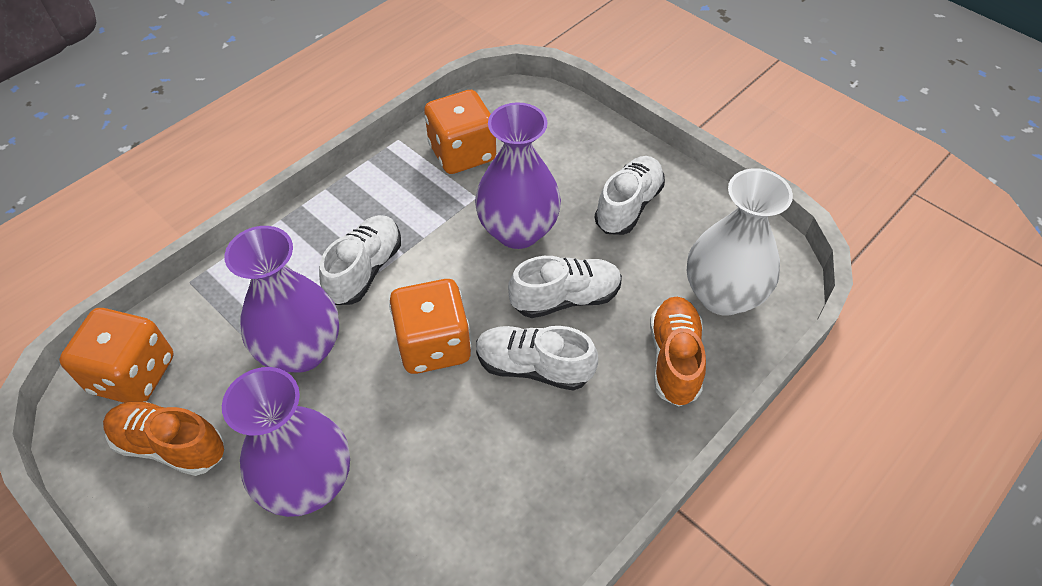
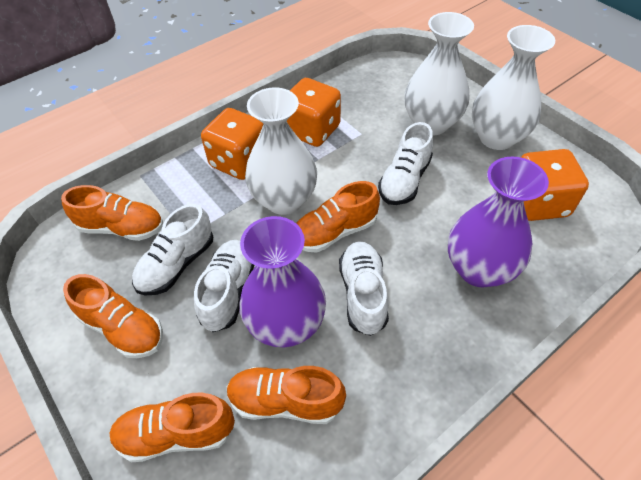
orange shoe: [103,401,224,476] [650,297,706,406] = 2 -> [61,185,163,241] [63,274,163,358] [109,393,235,462] [227,366,346,424] [296,181,380,253] = 5
purple vase: [222,367,350,517] [224,226,339,373] [475,102,561,249] = 3 -> [239,216,326,347] [448,156,549,287] = 2
white vase: [687,168,793,316] = 1 -> [245,88,317,215] [405,12,474,135] [472,25,555,150] = 3

